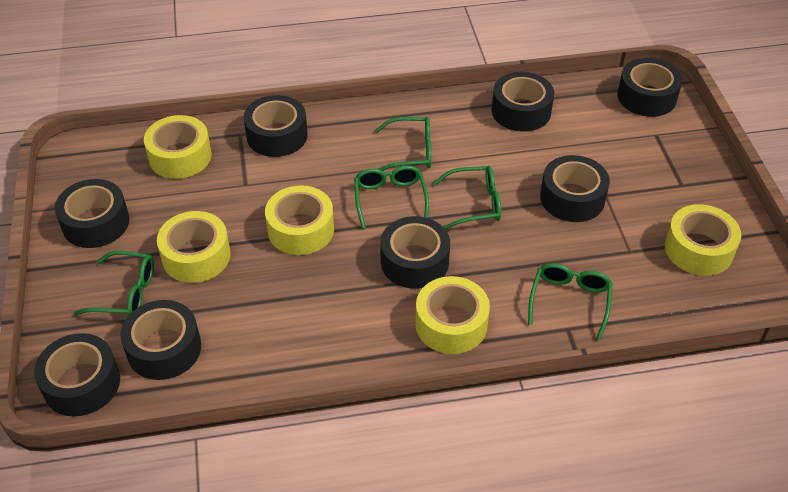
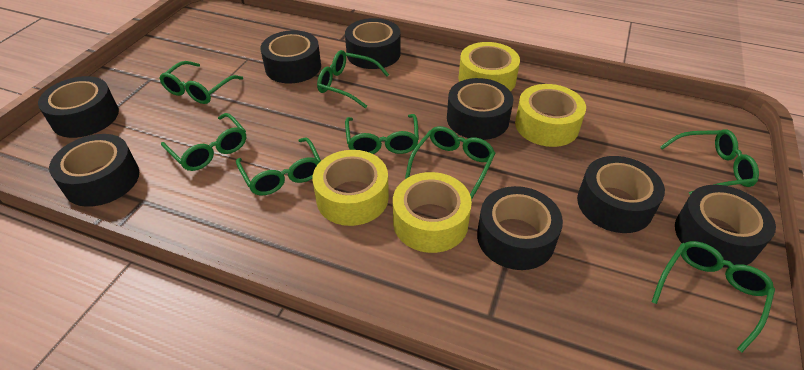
green glasses: [73,251,154,315] [354,166,429,229] [375,117,431,171] [433,166,501,230] [528,263,613,340] = 5 -> [159,61,243,104] [161,113,246,171] [236,137,321,195] [317,50,389,108] [345,114,419,154] [405,126,495,200] [652,241,775,352] [660,129,759,195] = 8
yellow tape: [144,115,212,179] [157,211,231,283] [265,185,334,255] [415,276,490,354] [665,204,741,276] = 5 -> [312,150,389,226] [393,172,472,253] [458,42,520,91] [515,84,586,147] = 4

